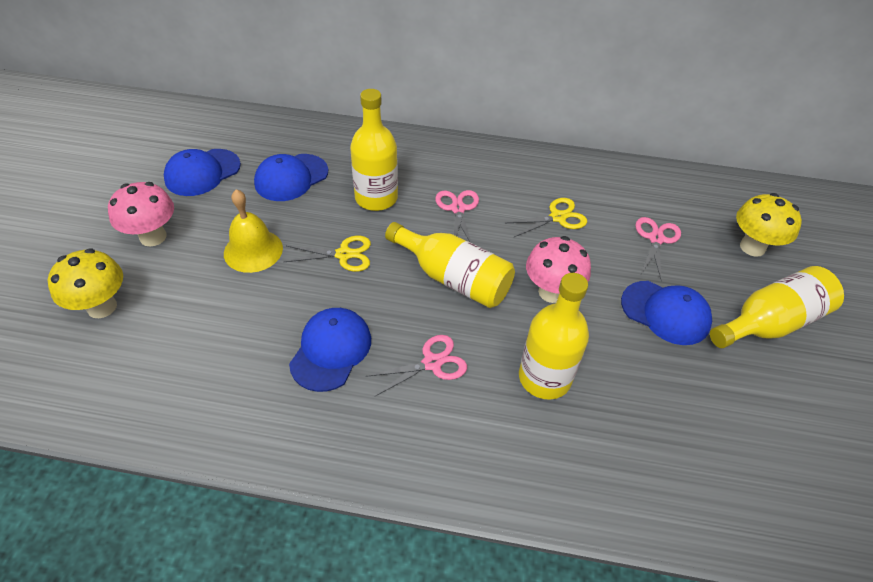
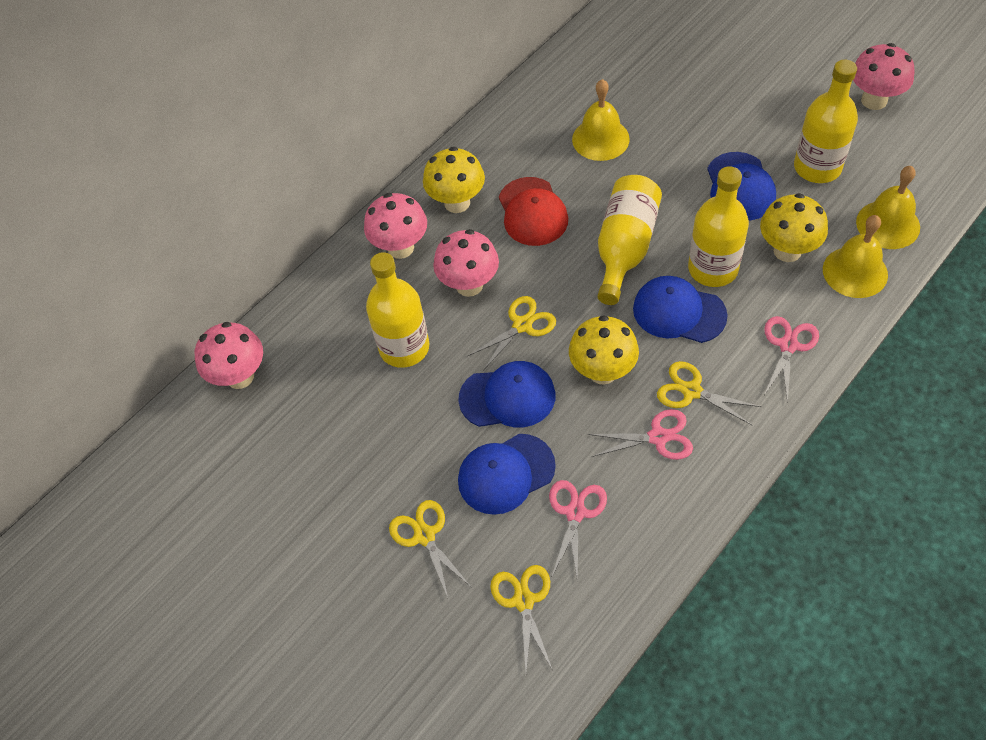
pink mushroom: [108,182,174,247] [526,236,591,303] = 2 -> [195,322,263,389] [364,193,427,259] [433,229,499,297] [853,43,915,110] = 4
red cap: none = 0 -> [499,177,568,246] = 1
yellow bell: [224,189,283,273] = 1 -> [572,79,630,161] [823,215,888,298] [856,166,920,249] = 3
yellow mushroom: [48,248,123,318] [736,193,802,257] = 2 -> [423,147,485,213] [569,315,639,385] [760,193,828,262] = 3
yellow scissors: [284,236,371,272] [506,198,587,237] = 2 -> [389,500,471,600] [468,296,556,371] [490,565,552,671] [657,361,761,426] = 4

